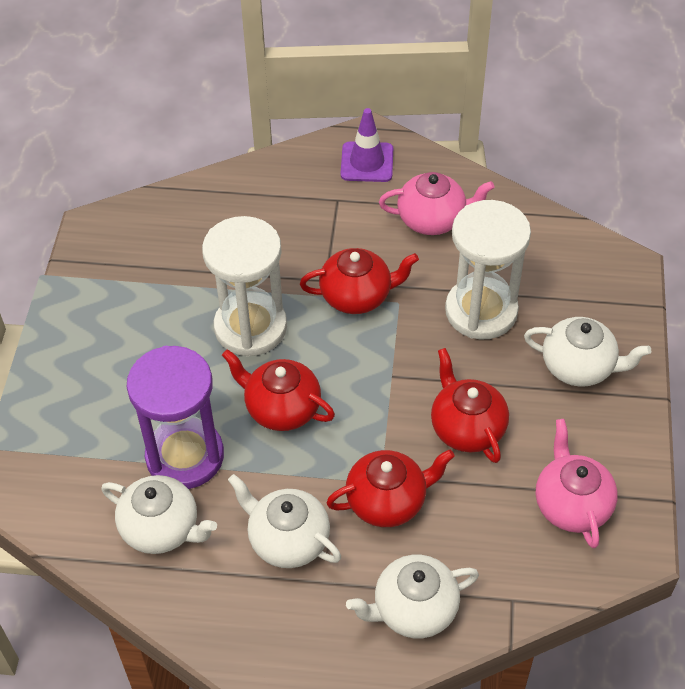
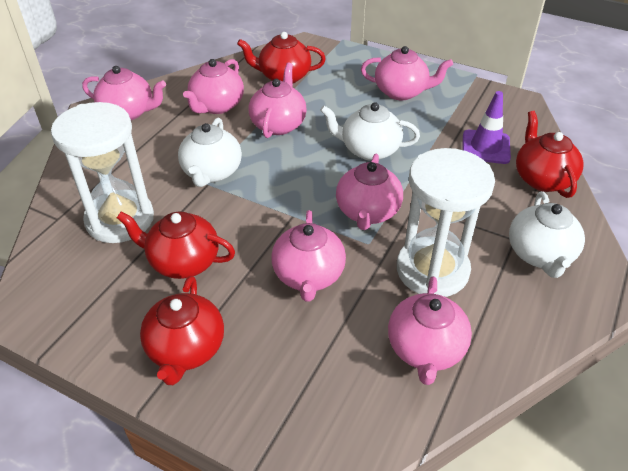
pink teapot: [379,172,494,235] [536,419,618,548] = 2 -> [82,66,166,120] [183,59,244,114] [249,62,307,138] [271,210,346,302] [336,154,403,230] [361,46,453,100] [388,277,472,385] = 7
purple hourglass: [127,346,224,489] = 1 -> none = 0
white teapot: [101,475,217,554] [228,474,341,568] [346,555,479,638] [524,317,651,387] = 4 -> [178,118,242,187] [320,102,420,161] [509,191,585,278] = 3

